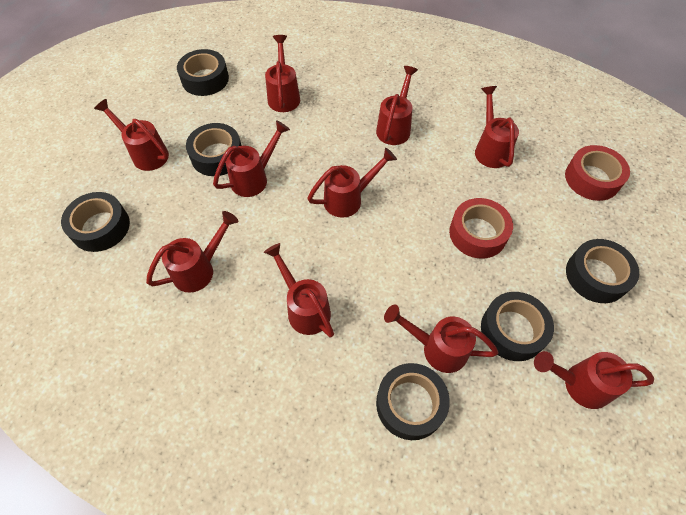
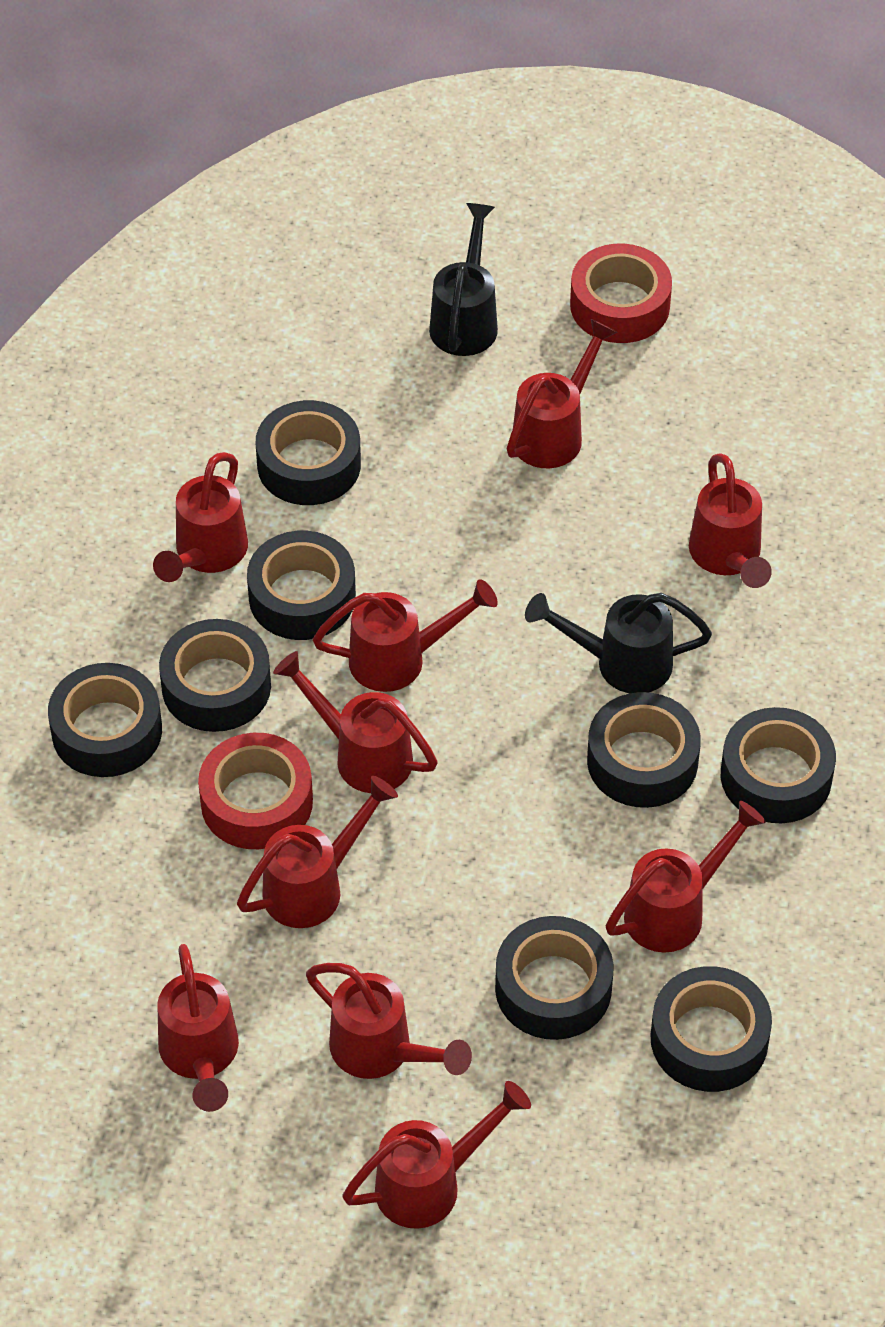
black tape: [61,192,130,252] [177,49,229,96] [186,123,242,176] [376,363,450,440] [481,292,554,361] [566,239,639,303] = 6 -> [48,663,162,777] [159,619,271,732] [247,531,356,640] [256,400,361,505] [495,916,614,1040] [587,692,701,808] [651,966,772,1092] [721,707,836,823] = 8
black watering can: none = 0 -> [429,203,498,356] [525,593,712,693] = 2

